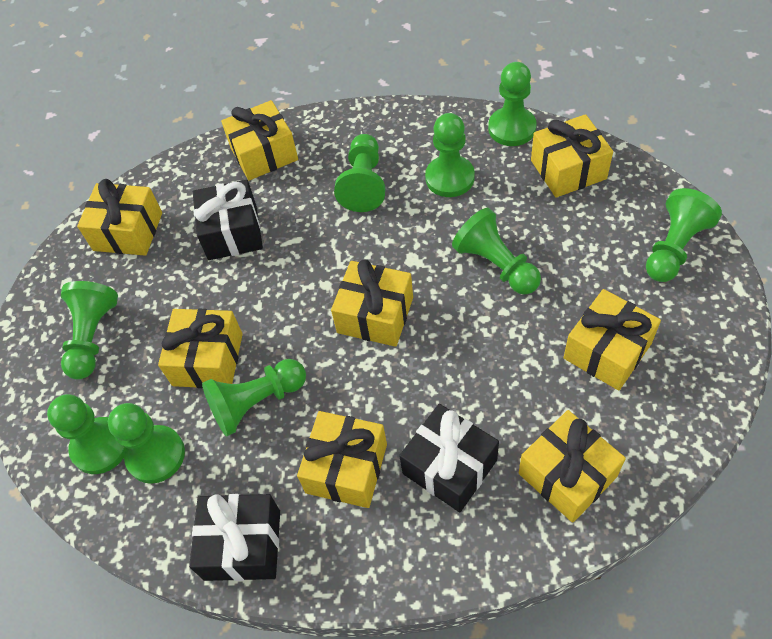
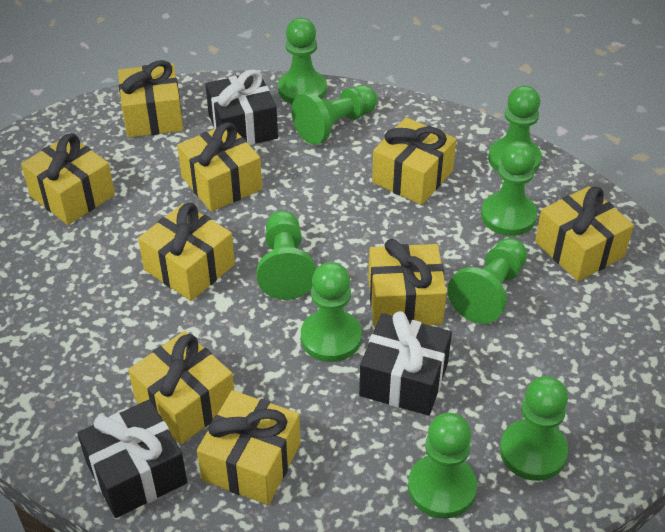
yellow gift: [77,179,162,256] [158,309,243,388] [221,100,298,181] [297,411,387,508] [331,259,413,347] [518,410,626,523] [531,114,613,197] [563,289,661,391] = 8 -> [21,134,115,225] [118,60,183,138] [128,331,234,444] [138,203,235,301] [177,122,262,212] [197,390,300,505] [368,239,447,328] [372,117,456,205] [535,186,634,281] = 9

